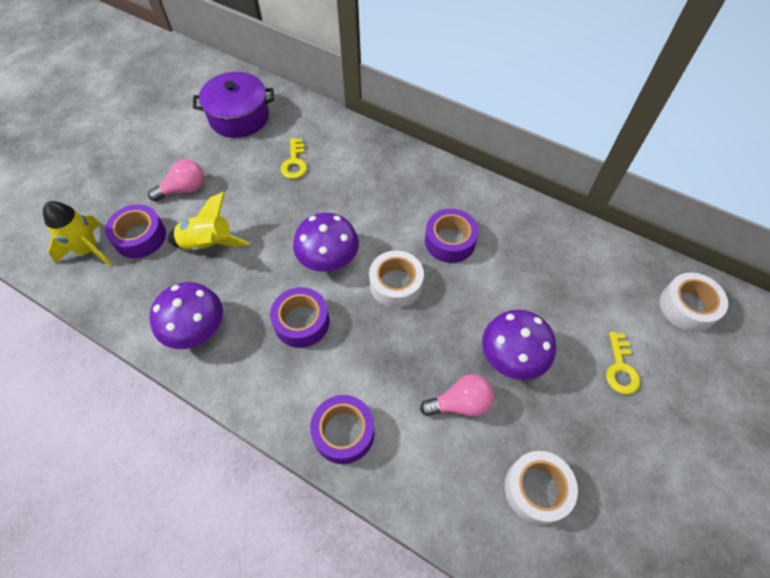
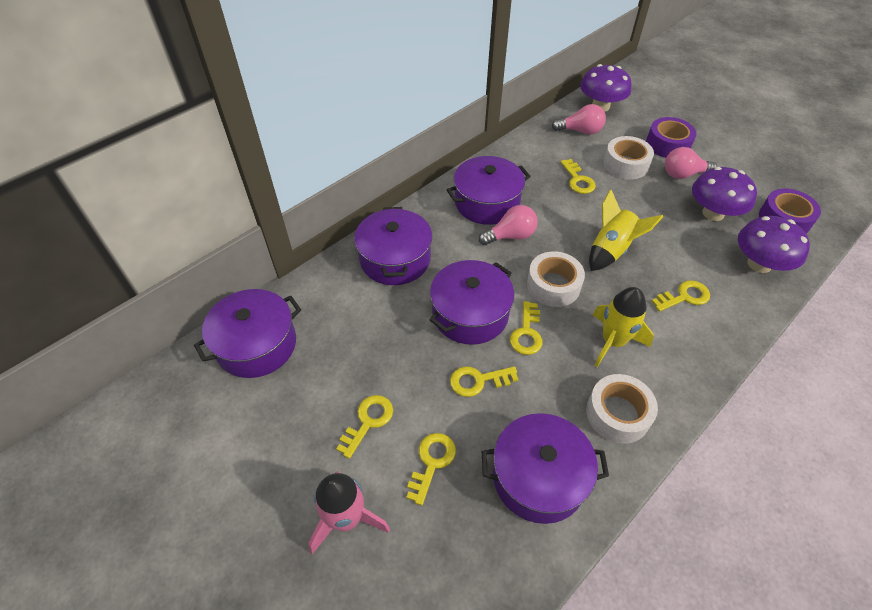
pink light bulb: [148,159,204,202] [420,374,494,417] = 2 -> [479,205,538,245] [552,104,606,135] [665,147,717,179] = 3
pink rocket: none = 0 -> [308,471,390,554] = 1
purple pot: [193,72,274,138] = 1 -> [194,289,301,378] [354,207,432,285] [430,260,514,345] [447,156,531,225] [482,413,609,524] = 5
purple tape: [105,204,166,258] [270,287,330,348] [310,395,375,464] [425,209,479,263] = 4 -> [646,117,696,158] [759,188,821,234] = 2
yellow key: [281,138,307,179] [606,332,640,394] = 2 -> [336,395,393,459] [406,433,456,506] [450,366,519,397] [510,301,542,355] [561,159,596,194] [651,280,710,312] = 6

